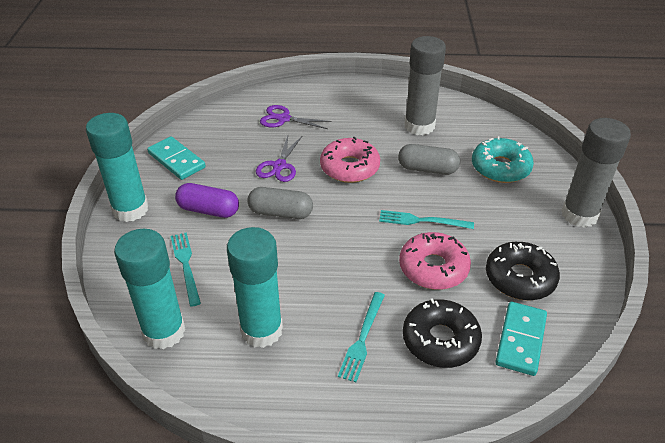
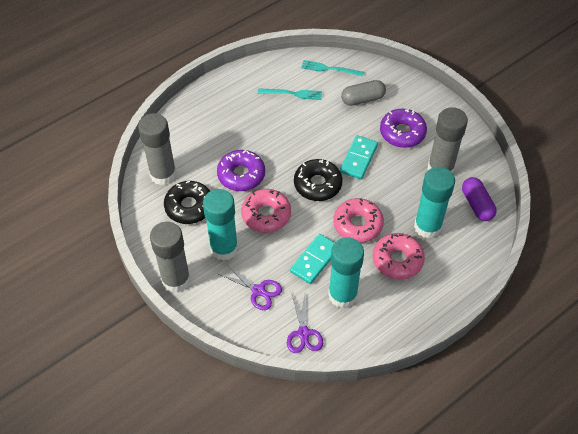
grey capsule: [247,187,313,219] [398,144,460,175] = 2 -> [341,80,386,106] = 1
grey glue stick: [405,36,446,135] [561,118,631,228] = 2 -> [138,113,176,185] [150,222,191,293] [428,107,468,173] = 3
pink donut: [320,137,380,183] [399,232,471,290] = 2 -> [241,189,291,233] [333,198,384,243] [373,233,425,280] = 3
purple donut: none = 0 -> [217,150,265,191] [380,109,427,148] = 2
turquoise donut: [472,136,534,183] = 1 -> none = 0
turquoise fork: [171,232,201,307] [338,292,385,382] [379,210,474,229] = 3 -> [258,88,322,100] [301,60,364,77] = 2

